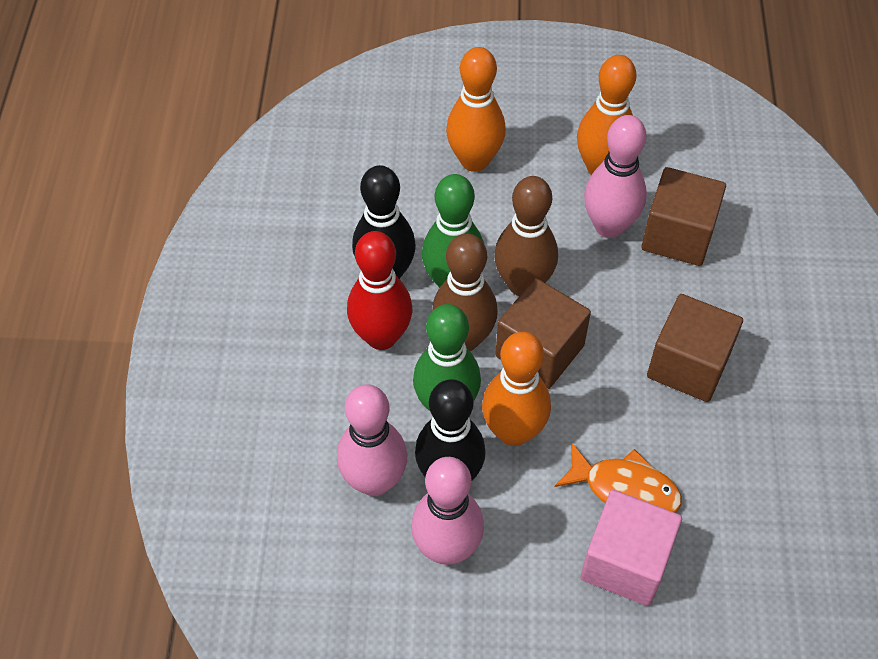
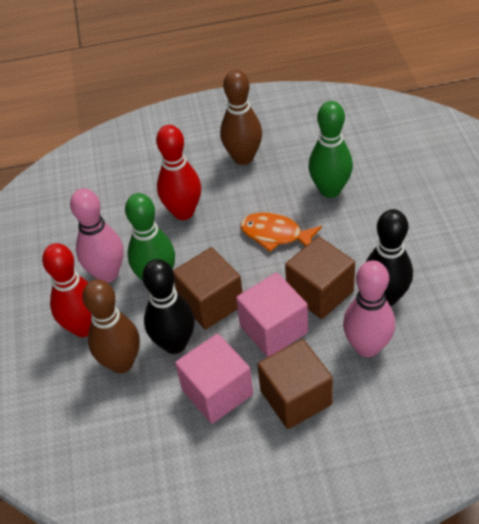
orange bowling pin: [446,47,506,172] [482,332,551,446] [577,55,636,175] = 3 -> none = 0
pink bowling pin: [337,384,407,496] [411,457,484,565] [584,115,647,238] = 3 -> [70,188,123,283] [343,260,395,357] = 2
pink cube: [581,490,682,606] = 1 -> [175,334,253,424] [236,273,308,357] = 2
red bowling pin: [347,231,412,350] = 1 -> [42,243,91,337] [156,125,201,220] = 2

